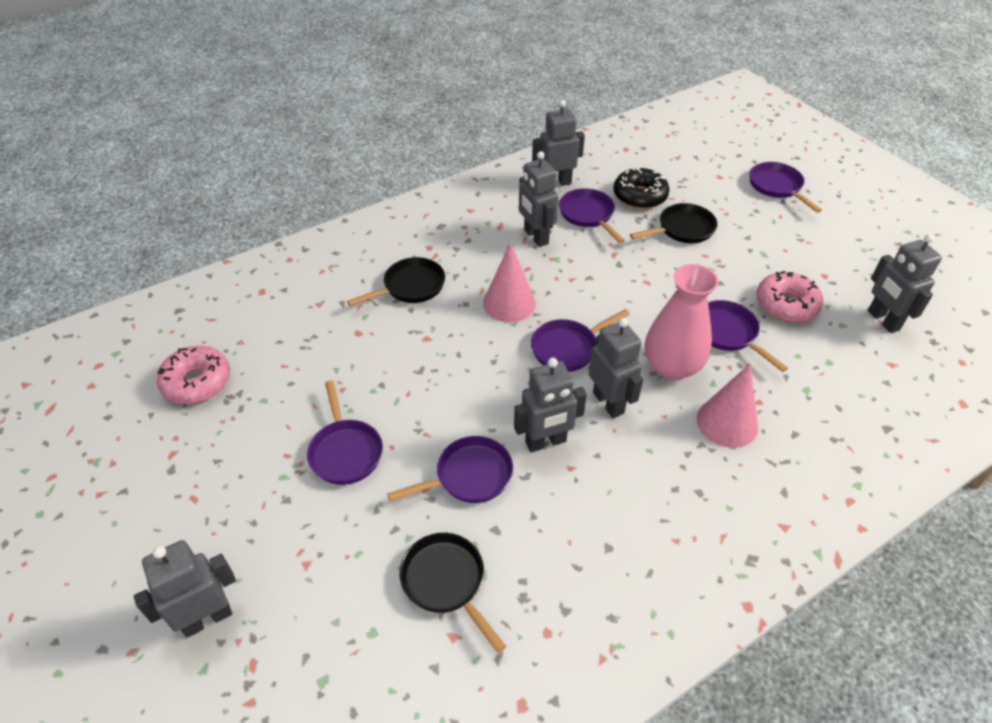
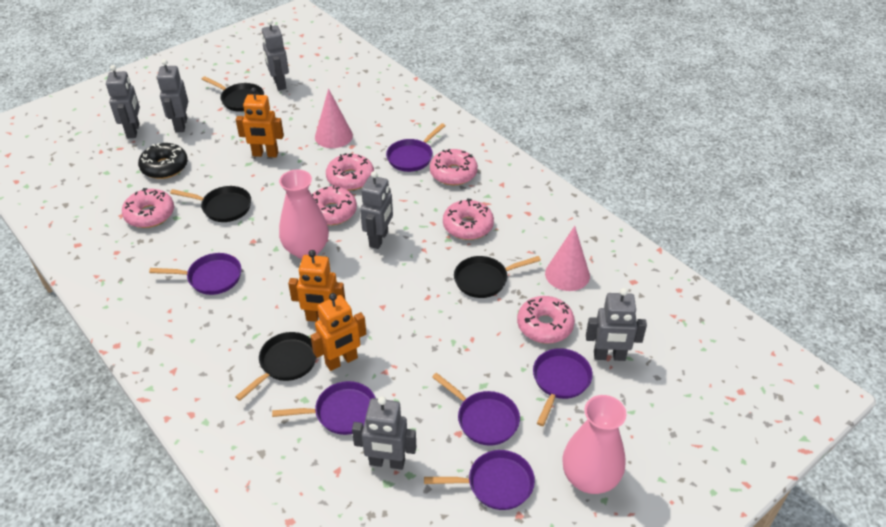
black pan: [347,257,445,306] [399,533,506,653] [630,203,717,243] = 3 -> [170,186,251,222] [202,76,264,112] [235,332,317,401] [454,256,541,298] = 4
orange robot: none = 0 -> [236,87,284,157] [288,250,345,322] [310,293,366,371] = 3
pink donut: [156,345,230,404] [756,271,823,322] = 2 -> [122,188,174,228] [312,185,357,225] [326,153,374,191] [430,149,478,185] [443,198,494,240] [517,296,575,344] = 6
pink vase: [645,264,719,380] = 1 -> [279,170,329,259] [562,395,627,494] = 2

